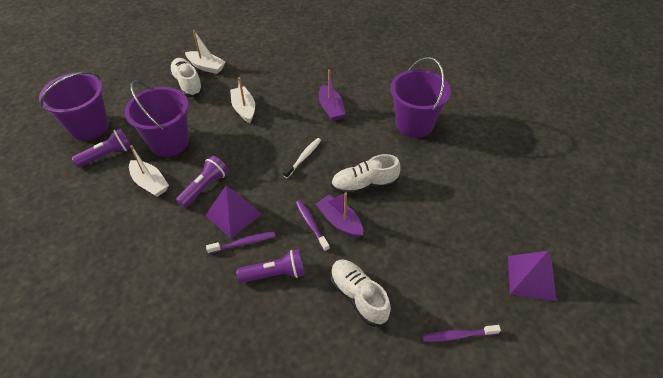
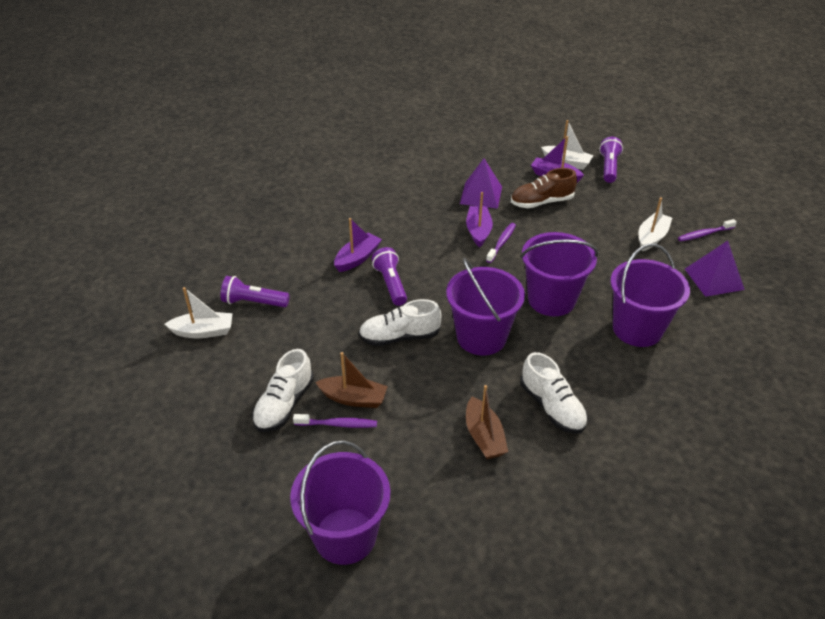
brown boat: none = 0 -> [315,352,388,408] [466,385,508,459] = 2
brown shoe: none = 0 -> [511,168,577,208] = 1
purple boat: [316,192,363,238] [319,70,345,121] = 2 -> [334,218,382,272] [466,192,493,247] [531,136,584,183] = 3
purple bucket: [39,72,109,141] [125,80,189,157] [390,57,451,138] = 3 -> [290,440,390,565] [446,258,525,355] [520,232,599,316] [610,243,690,347] = 4
white toothbrush: [283,138,321,178] = 1 -> none = 0

